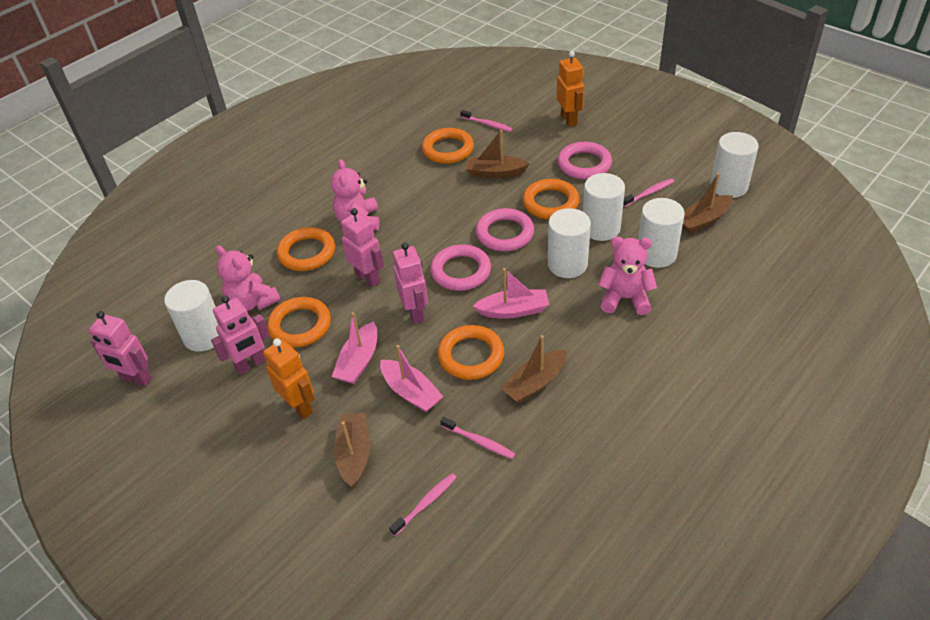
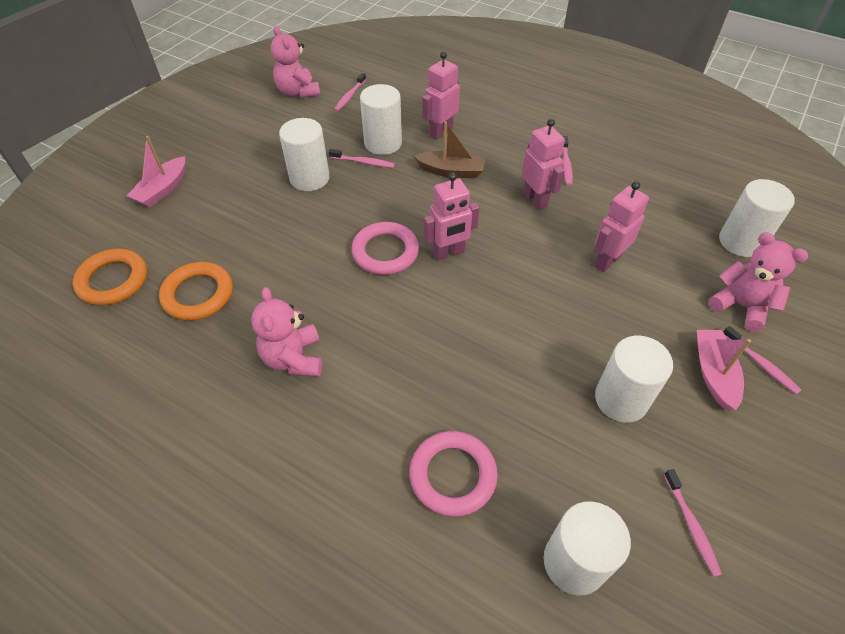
brown boat: [334,412,370,488] [466,130,530,178] [500,335,567,403] [682,173,733,233] = 4 -> [414,121,485,178] = 1
orange ring: [267,297,331,347] [277,227,335,271] [422,128,474,164] [438,325,504,380] [522,179,579,219] = 5 -> [73,249,147,306] [159,262,233,321] = 2
orange robot: [263,338,314,419] [557,51,584,127] = 2 -> none = 0
pink boat: [332,312,377,384] [380,345,444,412] [473,268,549,319] = 3 -> [127,136,185,207] [697,330,751,410] = 2
pink ring: [430,244,491,291] [476,208,534,251] [558,142,612,179] = 3 -> [351,222,419,275] [409,431,498,517] = 2
pink toothbrush: [389,473,457,536] [440,417,515,459] [461,110,513,132] [623,178,674,207] = 4 -> [329,149,395,168] [334,73,366,112] [563,136,573,186] [664,469,722,577] [723,326,801,395] = 5

